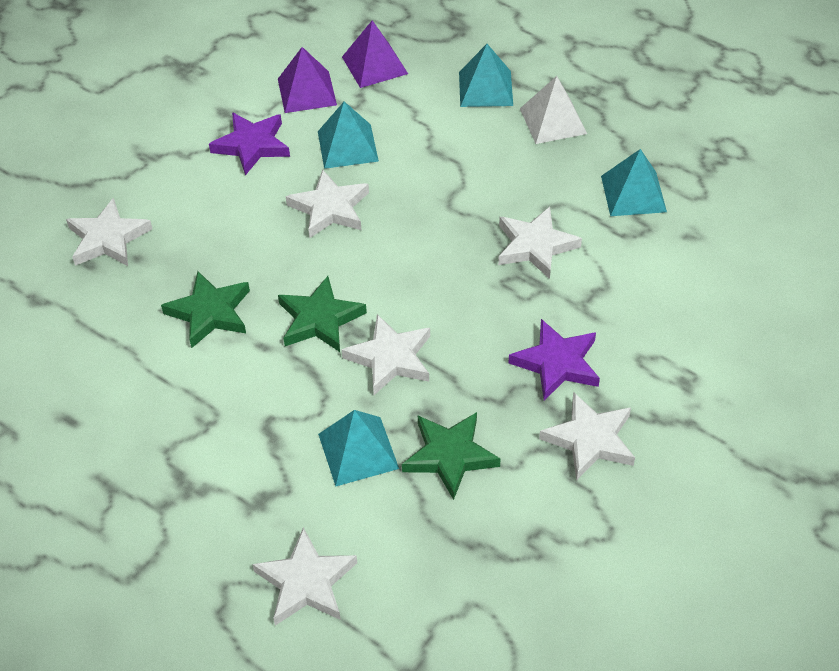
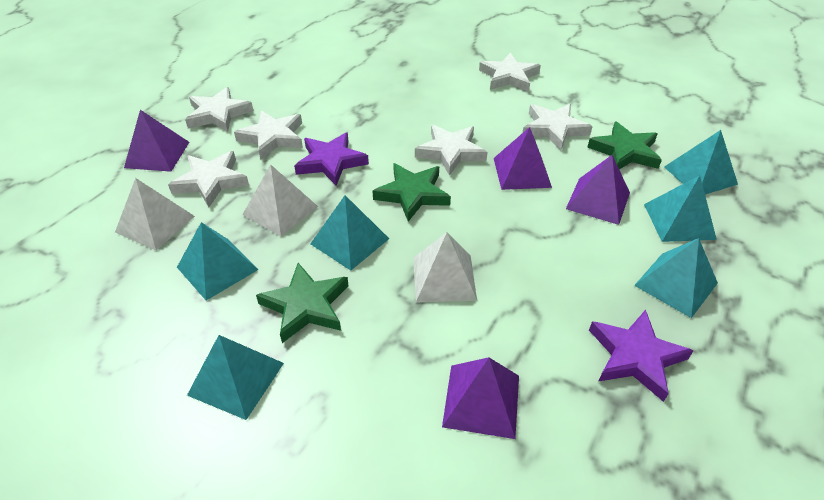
purple pyramid: [278,47,337,113] [342,20,408,88] = 2 -> [124,110,189,172] [442,357,519,439] [494,127,552,190] [566,155,630,225] = 4
turquoise pyramid: [318,101,379,169] [318,410,399,487] [459,44,513,107] [601,149,667,216] = 4 -> [177,222,258,301] [187,335,284,420] [310,195,389,271] [634,238,718,318] [644,175,717,242] [664,130,738,195] = 6
white pyramid: [520,76,587,144] = 1 -> [115,178,195,251] [242,164,318,237] [413,232,477,303] = 3

